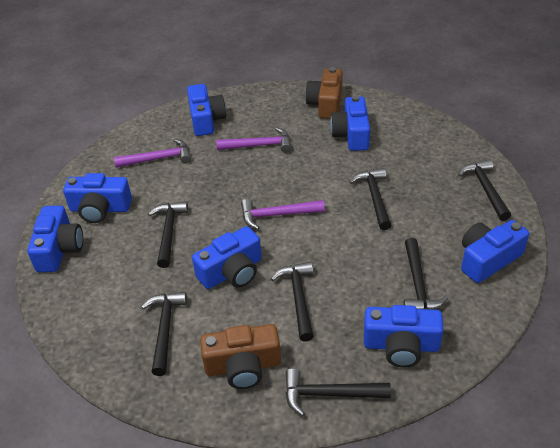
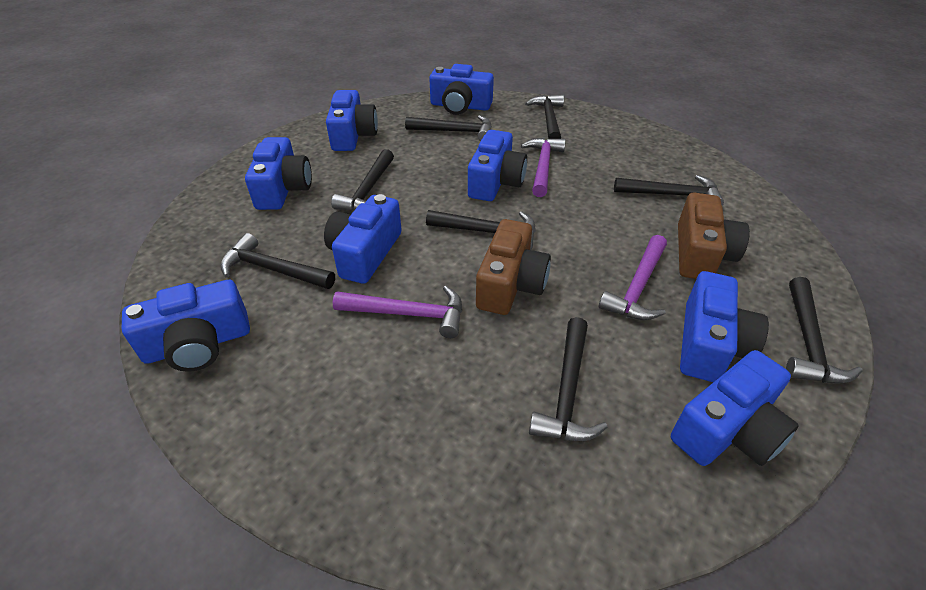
black hammer: [141,292,187,376] [148,201,188,268] [271,262,314,342] [285,368,391,416] [350,168,391,230] [403,238,448,310] [458,159,511,221] = 7 -> [220,233,335,289] [331,149,394,210] [405,115,492,141] [426,210,536,250] [525,94,564,139] [529,317,608,441] [614,175,724,206] [786,277,862,383] = 8
blue camera: [27,206,83,272] [63,173,132,223] [187,84,226,136] [192,226,262,289] [330,95,370,151] [364,305,444,368] [461,220,529,283] = 7 -> [122,280,250,372] [245,137,312,210] [324,194,402,284] [326,90,378,151] [429,64,494,115] [468,130,527,201] [671,350,799,466] [680,271,769,382] = 8

